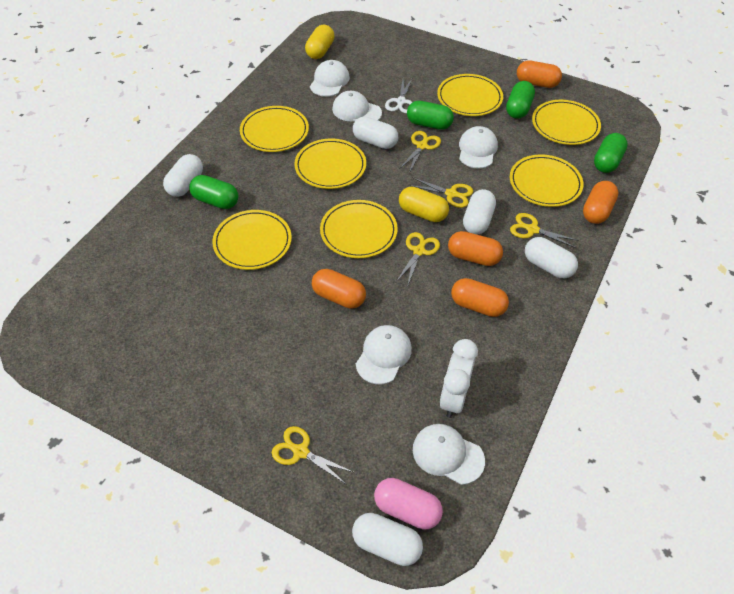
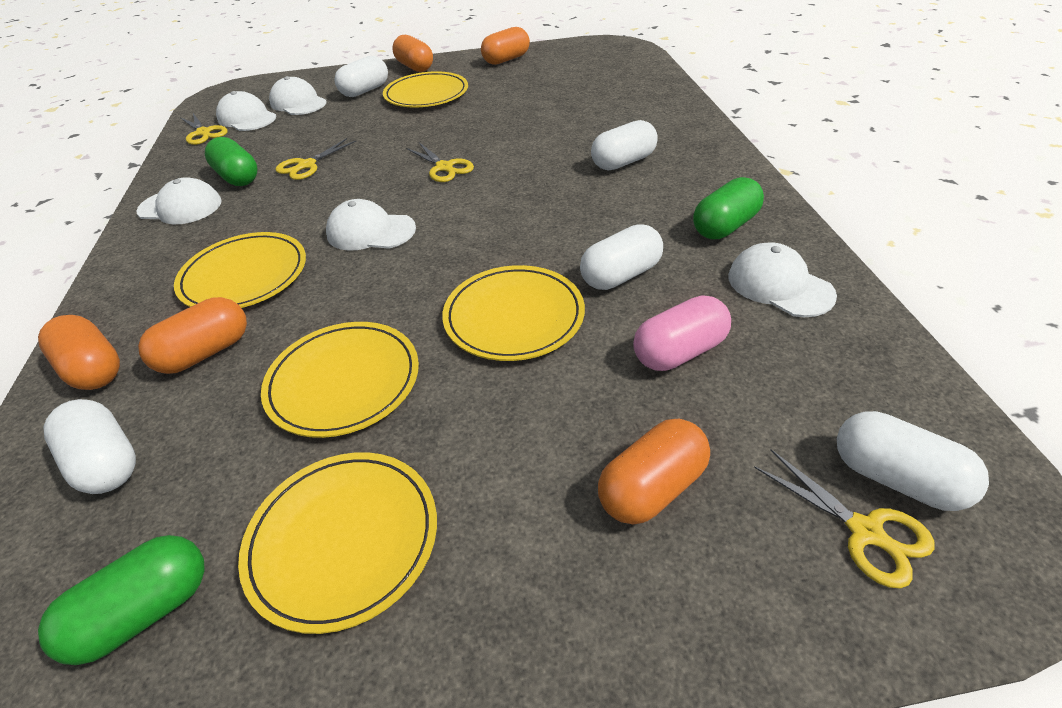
green capsule: [189,175,238,209] [407,101,454,130] [506,81,535,119] [594,133,628,173] = 4 -> [38,535,205,665] [205,137,258,186] [693,177,764,239] = 3
white clock: [440,339,478,418] = 1 -> none = 0
white scissors: [385,77,413,114] = 1 -> none = 0
yellow capsule: [305,25,335,59] [399,187,449,222] = 2 -> none = 0
yellow plate: [212,210,292,270] [240,106,309,152] [294,139,366,189] [320,200,398,258] [437,74,503,116] [510,155,583,207] [532,100,601,145] = 7 -> [174,232,306,308] [238,452,437,634] [261,322,419,438] [383,71,468,108] [442,265,585,361] = 5
yellow scissors: [272,426,353,485] [396,232,440,287] [399,131,441,173] [408,177,473,208] [510,213,579,248] = 5 -> [181,113,228,145] [275,138,356,180] [406,142,474,182] [754,449,934,588] = 4

